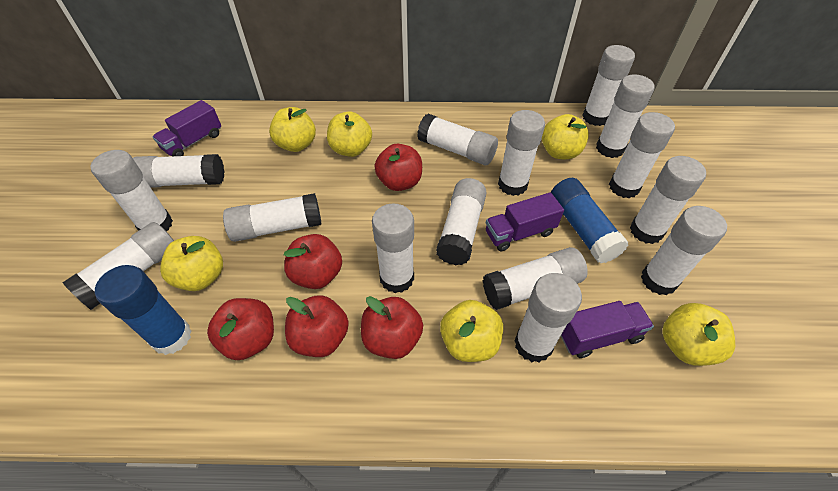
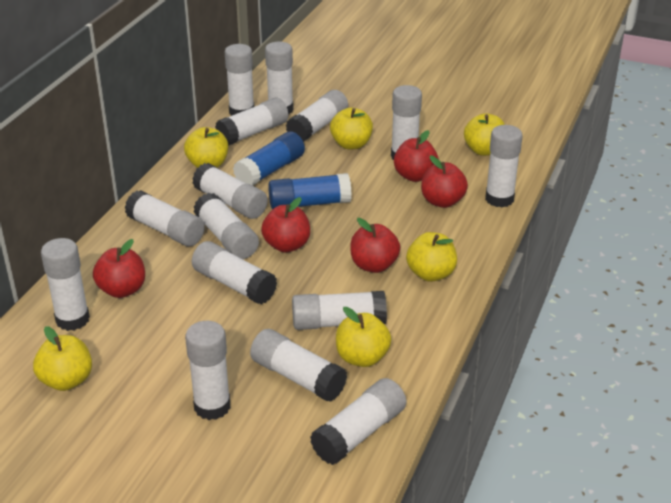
purple truck: [153,100,221,156] [486,192,564,251] [561,301,654,358] = 3 -> none = 0

